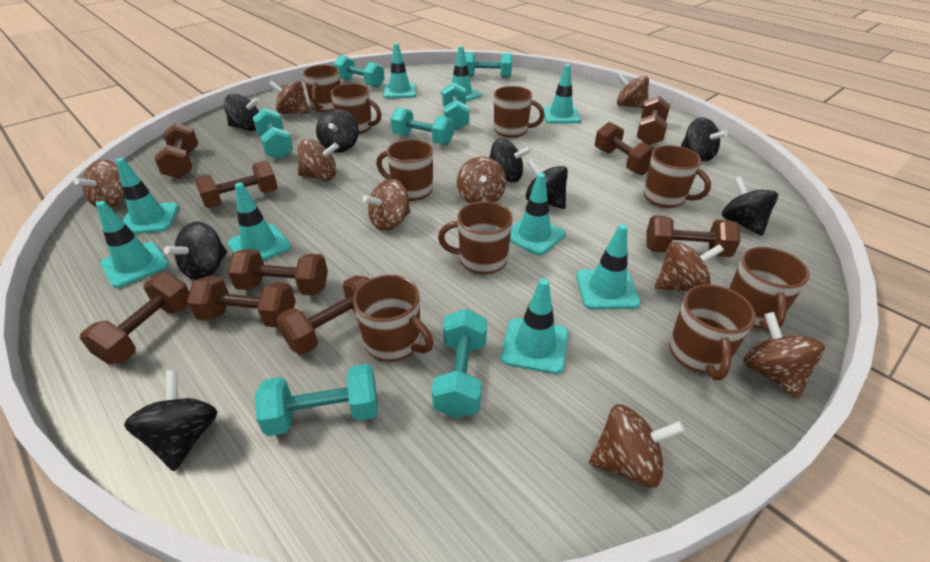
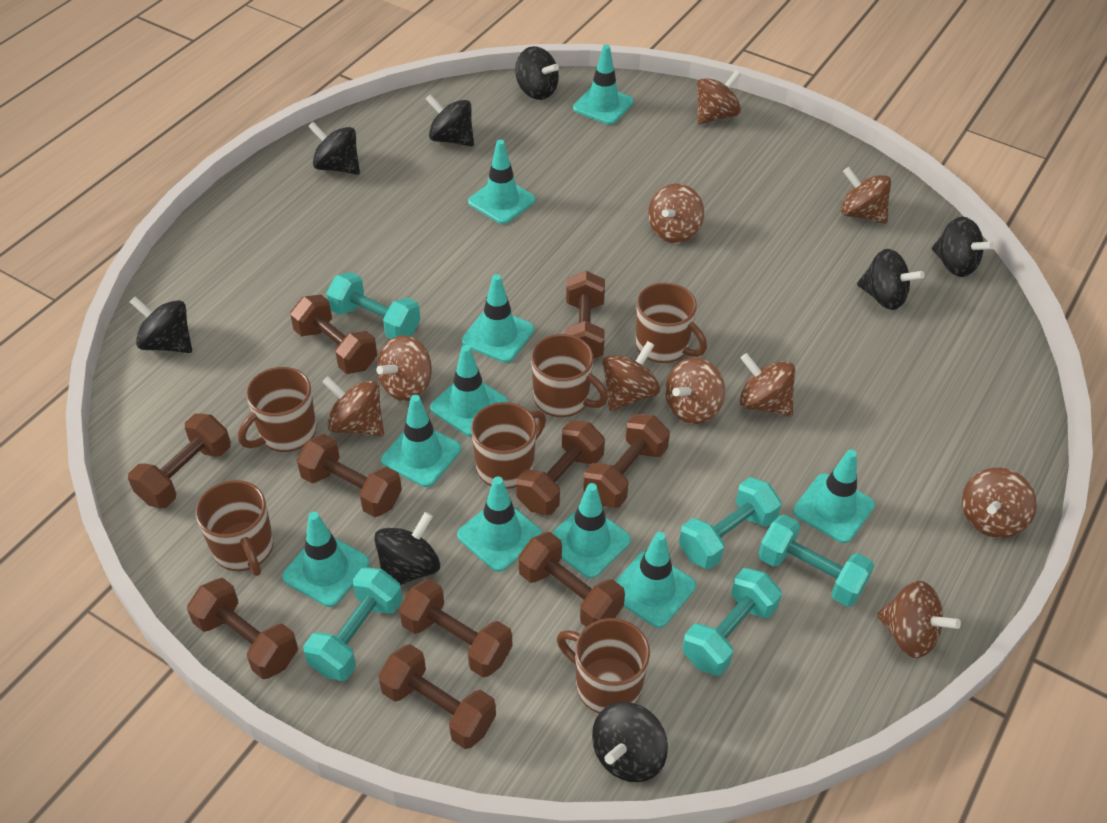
brown dumbbell: [80,272,189,364] [154,123,198,179] [187,276,296,328] [195,161,278,208] [228,249,328,295] [276,275,369,355] [595,122,655,175] [636,96,670,145] [646,215,740,257] = 9 -> [128,413,231,508] [187,578,298,679] [290,295,377,374] [297,434,402,517] [378,644,496,749] [399,579,512,677] [516,421,605,515] [518,532,625,627] [565,271,605,359] [583,414,670,508] = 10
brown mug: [303,65,341,113] [331,83,382,134] [353,275,433,362] [376,139,433,201] [438,201,513,274] [494,86,545,138] [643,145,711,208] [669,284,756,380] [729,247,810,332] = 9 -> [196,480,273,576] [238,367,316,452] [471,402,546,489] [531,334,608,417] [557,618,650,713] [636,282,707,363] = 6
brown spinning top: [74,160,124,209] [269,81,310,114] [298,139,339,181] [363,179,411,231] [457,157,506,204] [589,404,685,488] [617,73,649,108] [655,241,724,291] [743,312,825,399] = 9 -> [322,376,384,436] [376,335,432,401] [602,341,660,411] [648,184,704,243] [665,358,725,424] [697,70,741,124] [739,353,796,417] [841,167,891,224] [877,581,961,658] [962,468,1037,538] = 10
turquoise dumbbell: [253,108,293,159] [255,364,378,436] [334,55,385,88] [390,107,454,145] [432,309,487,418] [442,82,469,130] [465,52,512,78] = 7 -> [303,567,402,681] [326,272,420,339] [679,477,781,569] [682,568,782,676] [758,515,874,607] = 5
turquoise traffic cone: [96,201,169,288] [116,158,178,234] [228,182,291,261] [383,43,416,98] [441,46,482,101] [501,278,568,374] [510,173,566,255] [543,64,581,124] [576,224,640,309] = 9 -> [282,512,370,607] [381,395,461,487] [430,345,508,436] [457,477,542,572] [462,274,534,363] [468,140,535,224] [552,483,631,578] [573,45,634,125] [615,532,696,628] [793,449,875,543] = 10

